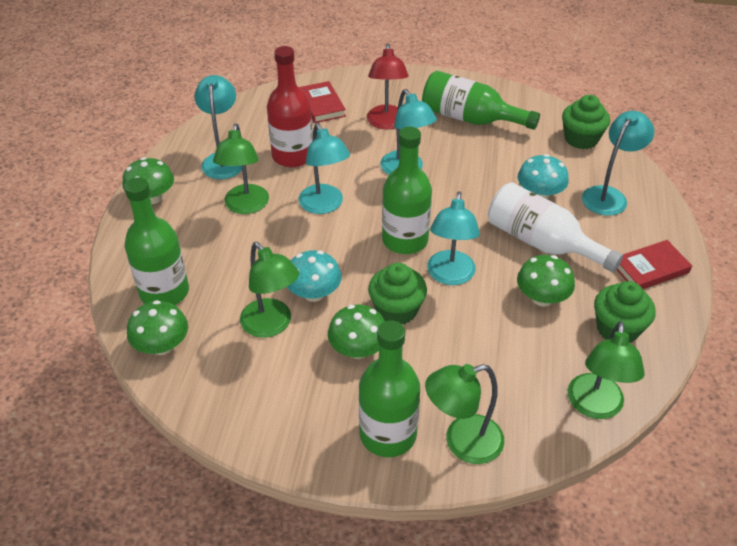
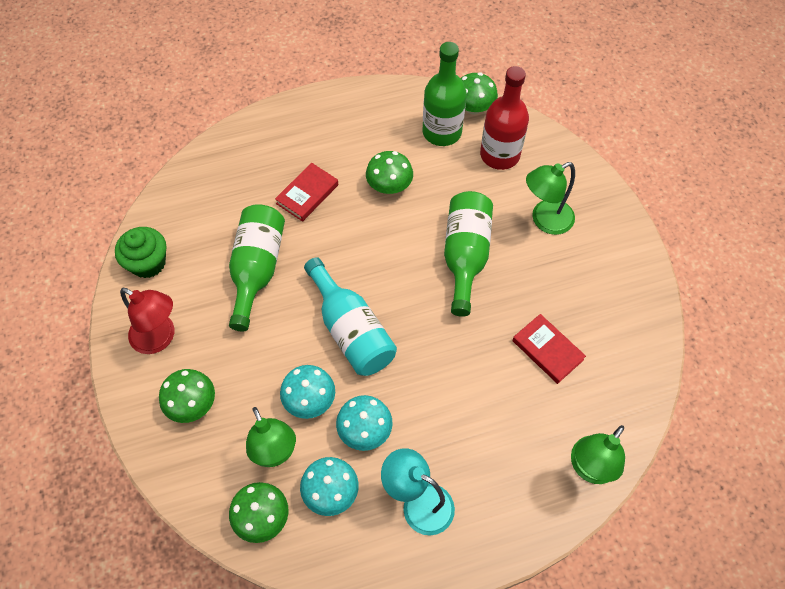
green bottle: [124,177,189,305] [359,320,420,457] [382,127,432,254] [422,71,540,130] = 4 -> [229,204,285,331] [423,42,467,146] [444,191,493,317] = 3
green cupcake: [368,263,427,324] [562,95,610,149] [594,281,655,343] = 3 -> [115,227,166,278] = 1
green lamp: [213,124,269,214] [240,242,299,338] [425,364,504,464] [568,321,645,419] = 4 -> [246,407,296,467] [526,162,575,235] [571,425,625,484] = 3
turquoise bottle: none = 0 -> [304,257,397,376] = 1
turquoise lamp: [194,75,242,179] [299,123,350,214] [380,89,437,175] [427,191,480,285] [582,111,654,216] = 5 -> [381,448,455,535] = 1
turquoise mushroom: [287,250,342,302] [518,154,569,200] = 2 -> [280,365,335,419] [300,457,359,516] [336,395,392,451] = 3
white bottle: [488,182,623,272] = 1 -> none = 0

